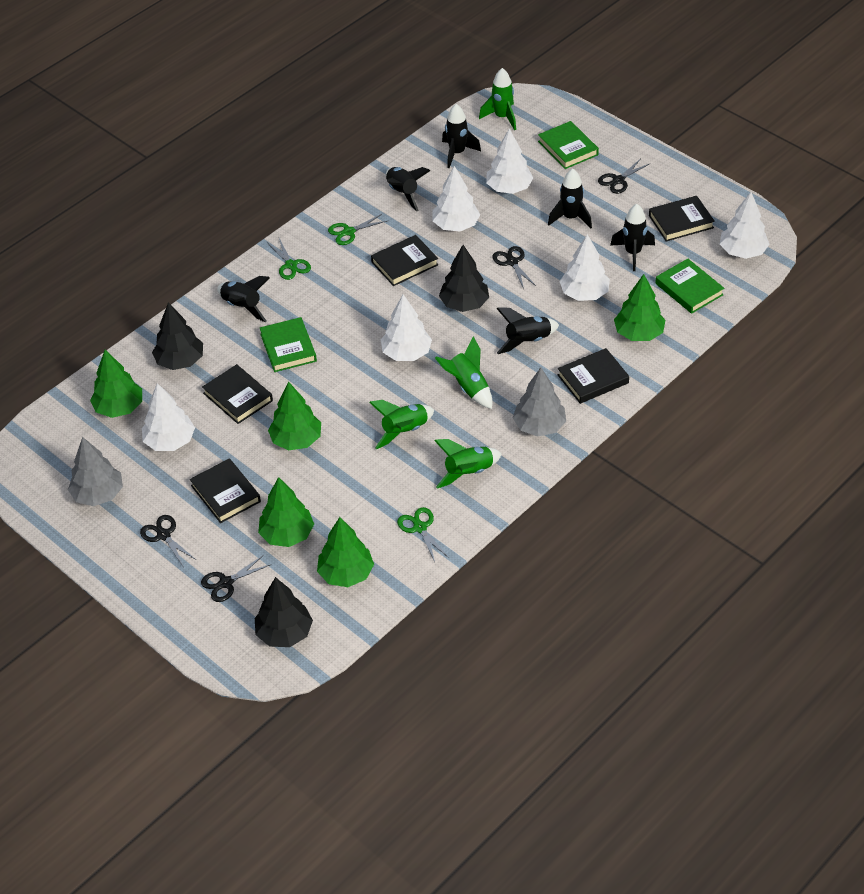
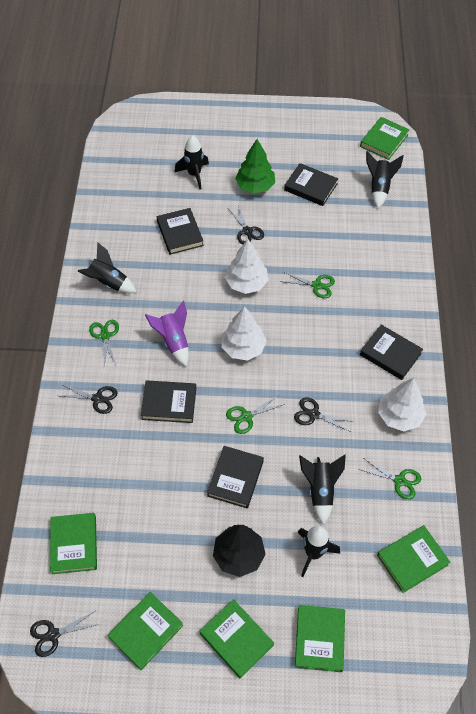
black rocket: [217,276,270,322] [386,167,430,211] [442,104,481,168] [496,307,559,354] [548,168,592,229] [610,204,655,271] = 6 -> [78,242,137,293] [175,135,209,189] [298,526,340,577] [299,455,346,525] [366,151,404,209] = 5
black tree: [152,302,203,370] [255,577,313,647] [439,245,489,312] = 3 -> [213,525,265,577] = 1
green book: [260,317,317,372] [538,121,599,169] [655,259,724,314] = 3 -> [50,513,97,574] [108,592,183,670] [200,599,274,678] [295,605,345,672] [360,117,410,160] [377,525,451,593] = 6
green rocket: [369,400,434,449] [434,439,502,489] [435,336,492,409] [479,68,516,130] = 4 -> none = 0
green scissors: [268,238,311,280] [328,213,387,245] [397,507,449,562] = 3 -> [89,320,119,365] [226,395,285,434] [280,272,335,298] [358,458,421,499] = 4
green tree: [90,350,142,418] [258,477,314,547] [268,381,321,450] [317,517,374,587] [614,274,665,341] = 5 -> [235,139,275,193] = 1
grey tree: [68,437,123,506] [513,367,566,437] = 2 -> none = 0
purple rocket: none = 0 -> [145,301,189,367] = 1
white tree: [142,383,195,451] [381,294,432,361] [432,166,480,232] [486,128,533,194] [559,234,610,301] [720,192,770,259] = 6 -> [222,306,267,361] [225,239,268,294] [378,378,426,432] = 3

